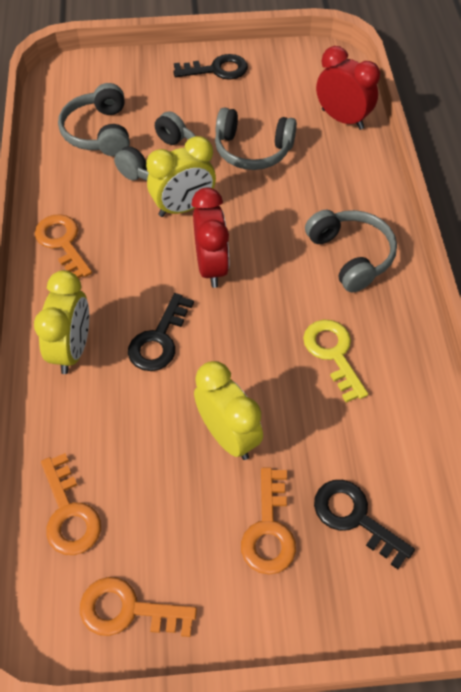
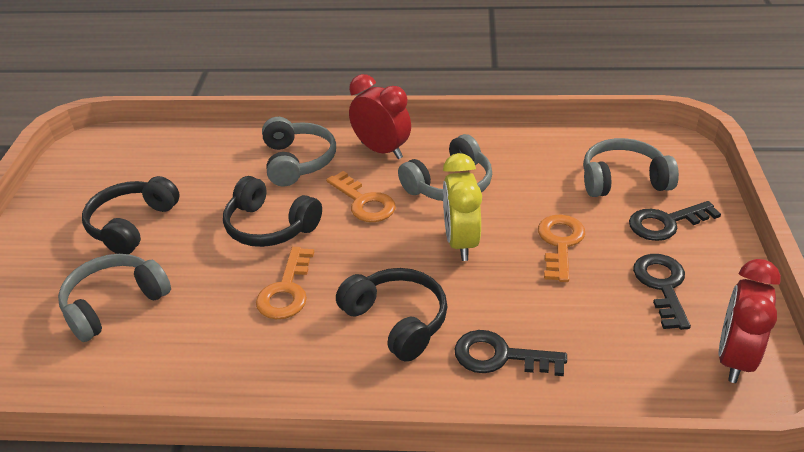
black headphones: none = 0 -> [82,176,180,254] [223,176,322,247] [336,268,447,362] = 3
orange key: [35,214,92,279] [41,453,101,555] [80,577,197,637] [241,468,296,575] = 4 -> [256,247,314,319] [326,171,396,222] [538,215,585,282] = 3
yellow clock: [34,270,89,374] [146,136,216,217] [194,361,263,460] = 3 -> [443,153,482,261] = 1
yellow key: [303,320,368,403] = 1 -> none = 0

